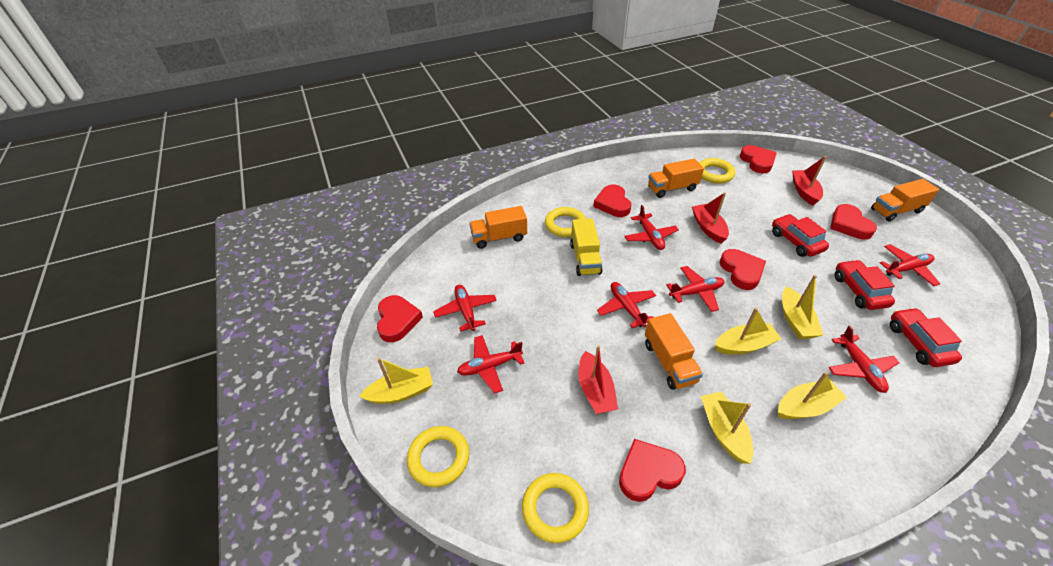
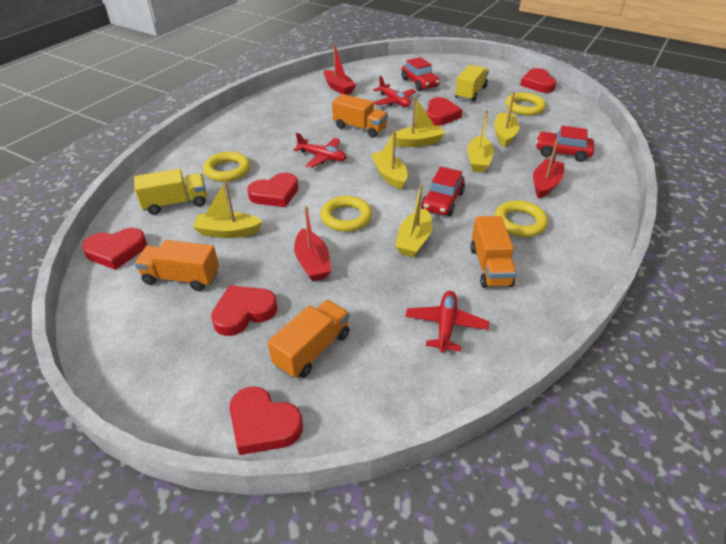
red plane: [433,285,497,332] [457,335,524,394] [597,282,656,328] [624,205,679,250] [666,266,724,312] [828,326,900,393] [880,244,940,286] = 7 -> [293,133,347,168] [373,76,416,107] [405,291,489,353] = 3
yellow boat: [359,357,433,404] [701,391,753,464] [715,308,781,355] [778,372,847,419] [782,275,823,339] = 5 -> [193,181,263,238] [371,130,407,189] [390,97,445,147] [395,185,432,257] [467,110,494,173] [494,92,519,147] = 6
yellow truck: [570,218,603,276] = 1 -> [134,169,207,215] [455,65,489,102] = 2

